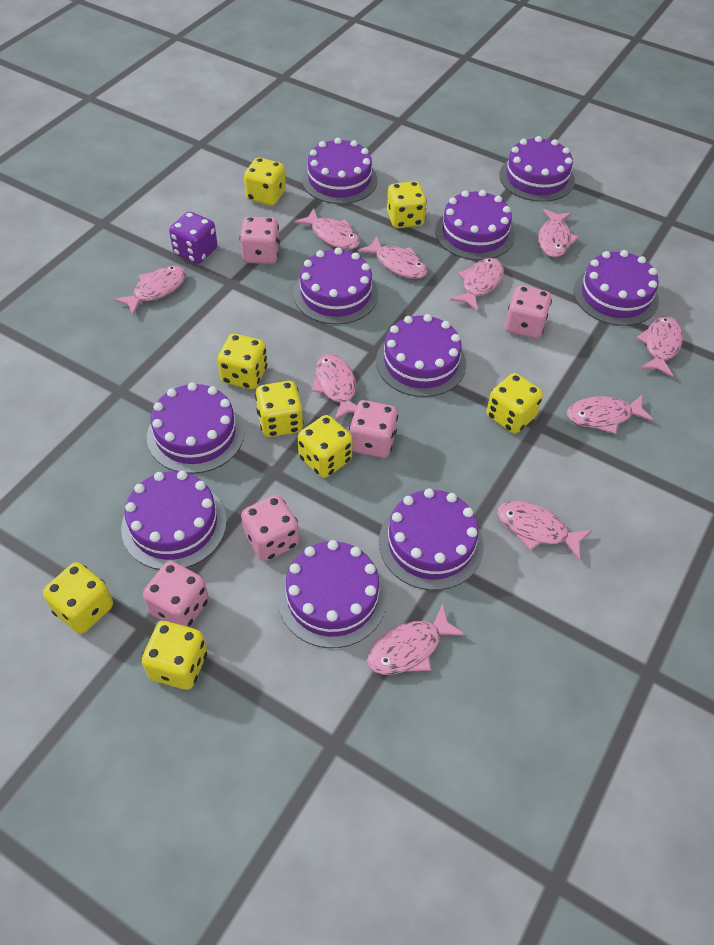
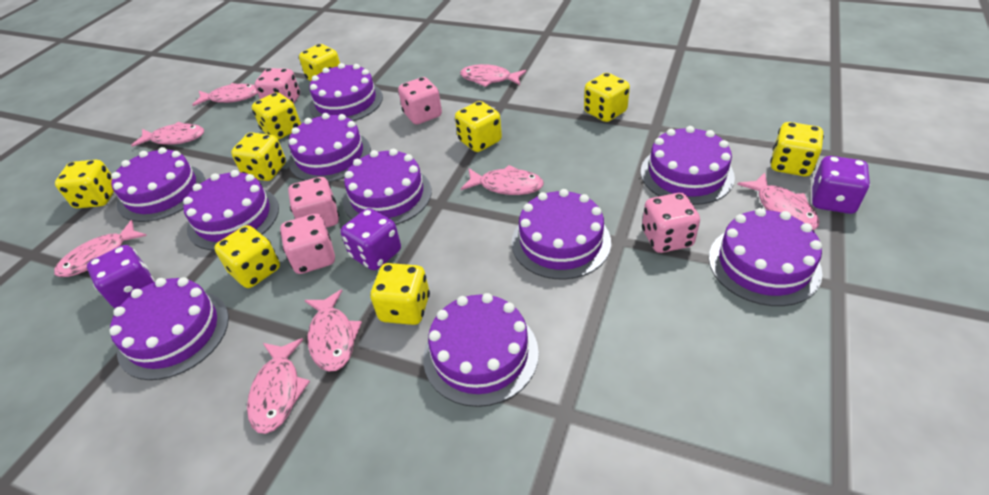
pink fish: [114,266,186,315] [294,208,360,250] [312,354,357,420] [358,236,427,279] [367,604,466,675] [450,258,504,311] [497,501,592,560] [538,209,579,257] [567,395,654,434] [637,316,683,377] = 10 -> [54,220,147,277] [131,122,204,147] [192,83,257,106] [247,338,310,434] [304,289,362,372] [460,64,526,87] [461,165,544,195] [737,173,819,230] = 8
purple dice: [169,212,217,264] = 1 -> [87,245,155,308] [341,208,401,270] [812,156,870,214] = 3
yellow dice: [43,562,113,634] [142,621,207,690] [218,334,267,389] [244,158,286,206] [255,381,304,437] [298,415,353,478] [387,181,427,228] [487,373,543,434] = 8 -> [55,160,114,208] [214,225,280,288] [231,132,286,181] [252,92,301,140] [299,44,340,81] [370,263,430,325] [455,101,502,152] [584,73,630,122] [770,122,824,176] = 9

